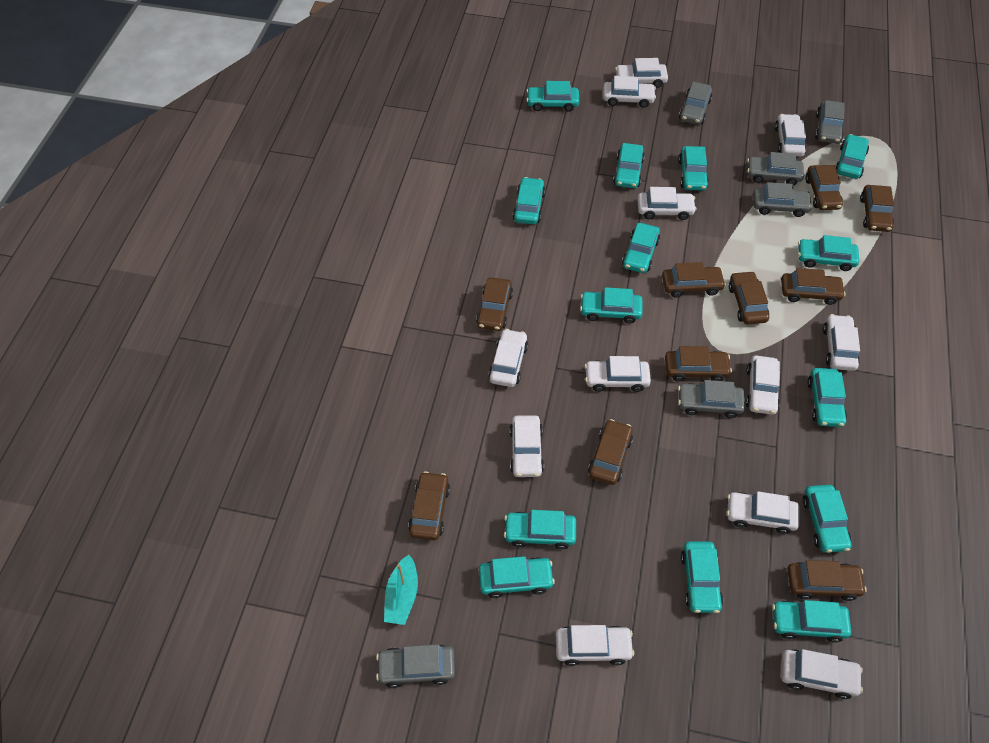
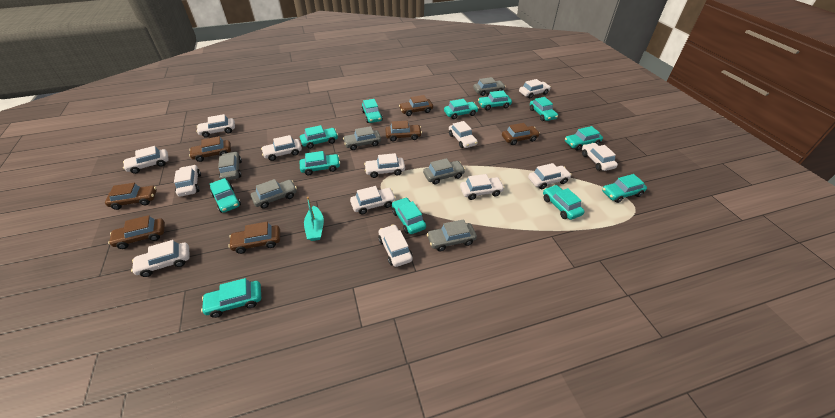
brown car: [408,471,450,540] [476,277,513,331] [588,419,633,485] [662,262,726,297] [665,346,732,382] [729,271,769,324] [781,268,845,305] [787,560,867,601] [805,165,843,210] [860,185,894,232] = 10 -> [105,183,157,210] [108,215,165,249] [189,136,231,162] [228,222,280,254] [385,121,422,142] [399,95,433,116] [502,123,540,145] = 7
turquoise car: [479,556,555,598] [504,510,576,549] [513,177,545,224] [527,81,579,112] [580,287,643,324] [613,143,645,188] [622,223,660,273] [678,146,709,191] [681,541,723,613] [772,600,851,643] [798,235,859,271] [803,485,852,553] [807,368,847,427] [835,134,869,179] = 14 -> [201,278,261,318] [210,178,241,213] [300,125,338,149] [300,151,340,175] [361,99,383,123] [392,197,426,234] [444,99,479,119] [478,91,512,110] [530,97,558,121] [543,185,585,220] [565,126,603,150] [602,174,647,203] = 12
white car: [488,329,528,387] [510,415,544,477] [556,625,634,666] [585,356,651,392] [603,76,656,108] [615,58,668,88] [637,187,697,220] [727,492,799,534] [746,355,780,415] [775,114,806,157] [781,649,863,699] [823,314,860,371] = 12 -> [123,146,169,174] [131,240,190,277] [174,165,201,197] [196,114,235,138] [261,135,302,161] [350,186,396,214] [364,153,405,178] [378,224,413,267] [449,121,478,148] [460,174,505,200] [519,79,551,98] [528,163,571,189] [582,143,618,171] = 13

